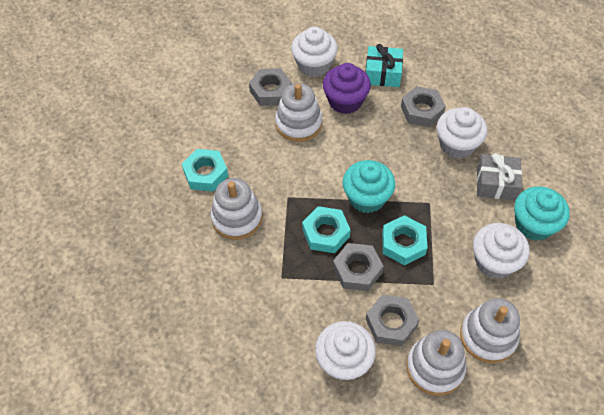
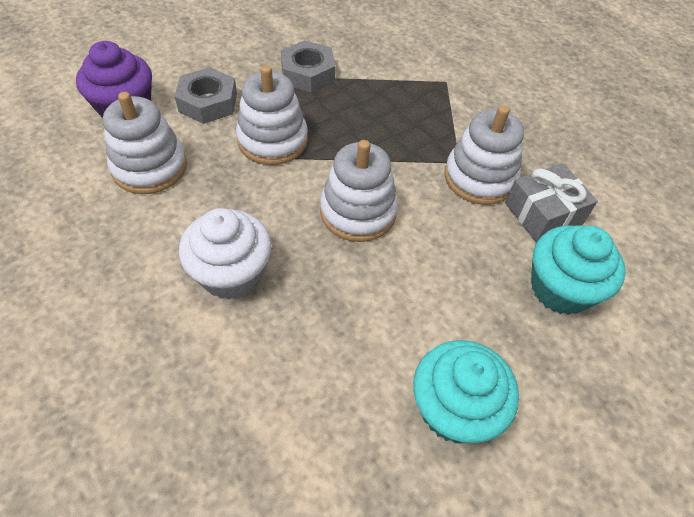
grey nut: [249,69,292,106] [333,243,384,291] [366,294,419,346] [401,86,446,127] = 4 -> [174,67,237,124] [281,40,336,93] = 2
turquoise gift: [366,44,403,87] = 1 -> none = 0
turquoise nut: [182,149,228,192] [302,206,351,253] [382,215,428,265] = 3 -> none = 0
white cupcake: [291,27,338,77] [315,321,376,381] [437,107,487,159] [473,223,529,279] = 4 -> [179,208,271,300] = 1

